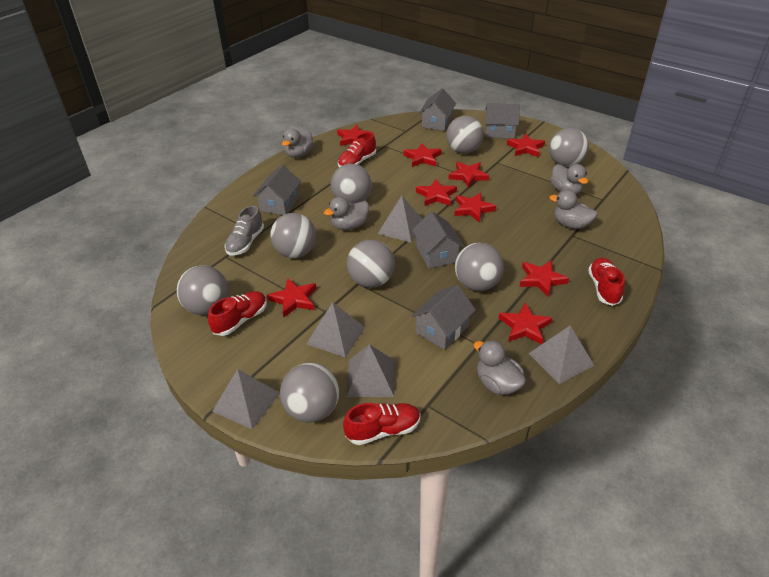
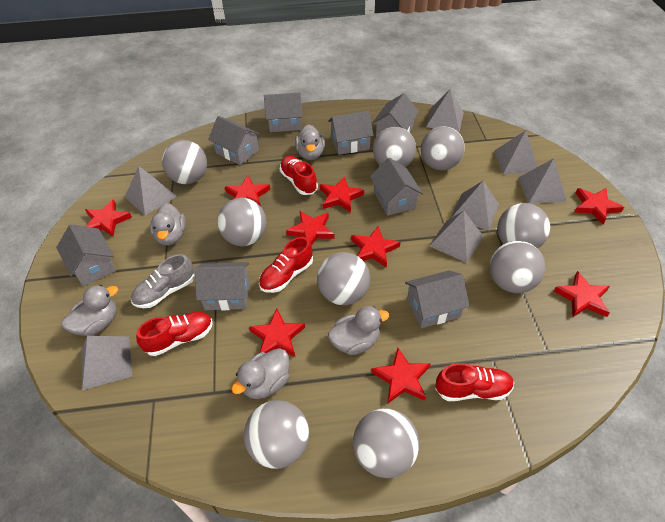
grey ball: [177,265,229,315] [270,213,316,258] [280,363,339,423] [331,164,372,203] [347,240,395,288] [446,116,484,154] [455,243,504,291] [549,128,589,167] = 8 -> [162,140,207,184] [217,198,266,246] [244,400,309,469] [317,252,370,305] [353,408,419,478] [373,127,416,167] [421,126,465,170] [490,241,546,293] [498,203,550,249] = 9
grey house: [253,165,301,215] [411,285,476,350] [412,212,464,268] [419,89,456,131] [485,103,520,139] = 5 -> [56,224,116,287] [195,262,249,310] [208,116,260,165] [264,93,302,132] [328,111,374,155] [370,158,423,216] [373,93,419,137] [405,270,470,328] = 8
grey pyramid: [212,369,280,429] [306,302,365,358] [346,344,394,397] [378,196,423,243] [528,326,595,384] = 5 -> [82,336,132,390] [125,166,177,215] [426,89,464,132] [429,211,483,263] [451,181,499,230] [494,130,537,174] [518,158,567,204] = 7

